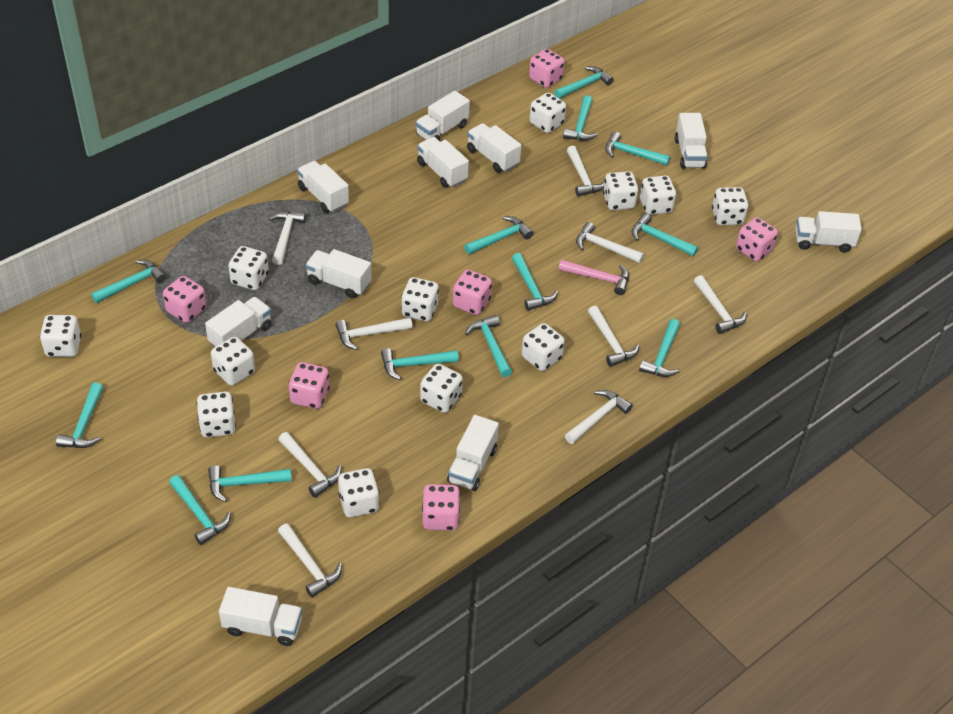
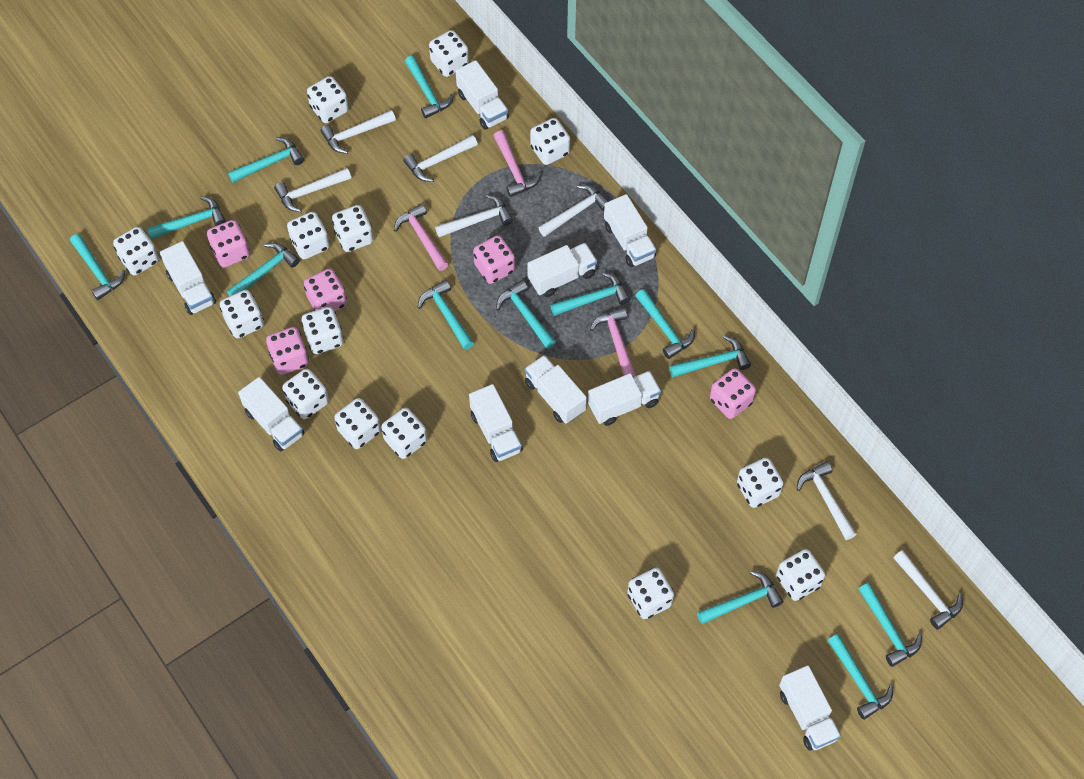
pink dice: [163,276,207,323] [289,362,330,409] [422,484,460,530] [453,270,492,315] [529,49,565,88] [736,217,778,262] = 6 -> [207,220,250,267] [266,327,309,375] [304,268,347,311] [473,235,515,284] [710,368,756,419] = 5
pink hammer: [559,260,629,295] = 1 -> [394,204,449,271] [494,130,541,197] [590,307,636,378] = 3
white dice: [40,315,81,357] [196,392,236,437] [211,337,255,386] [228,246,269,290] [338,468,380,518] [401,277,439,321] [420,364,463,413] [522,323,565,371] [530,93,566,133] [603,171,639,210] [640,176,676,215] [712,187,748,225] = 12 -> [113,227,159,275] [220,290,264,338] [282,369,329,419] [287,212,330,259] [301,307,344,354] [307,76,349,123] [332,205,373,252] [334,398,381,449] [381,408,427,459] [429,30,469,77] [530,118,570,165] [627,568,674,619] [737,458,784,508] [776,549,825,601] = 14
white hammer: [269,211,306,265] [278,432,341,498] [278,523,342,598] [335,317,412,350] [565,390,633,444] [567,146,605,196] [576,222,644,263] [588,306,639,367] [694,275,747,334] = 9 -> [274,168,351,212] [321,110,396,154] [403,135,478,182] [435,195,513,238] [539,185,609,237] [797,461,857,540] [893,550,963,630] = 7
white truck: [205,297,271,347] [219,587,302,646] [297,161,349,213] [305,249,371,298] [415,91,470,141] [417,137,469,188] [447,415,499,491] [467,123,521,173] [675,113,708,169] [795,211,862,252] = 10 -> [160,241,216,315] [238,377,304,451] [456,60,509,130] [469,384,523,462] [524,355,587,424] [527,243,597,297] [588,371,661,426] [604,194,657,267] [779,665,841,751] = 9

